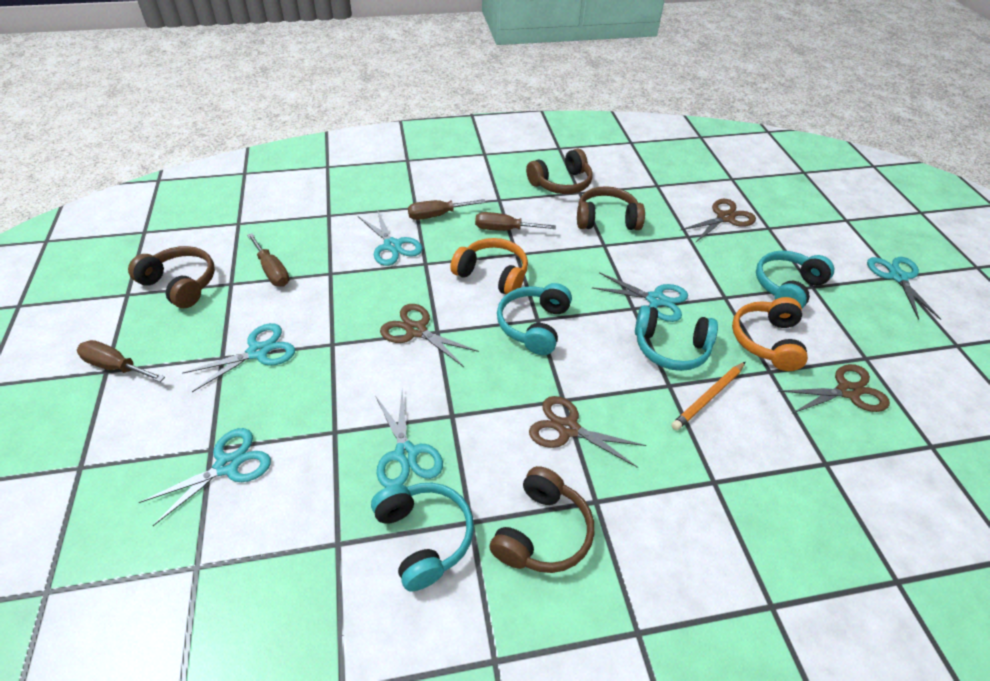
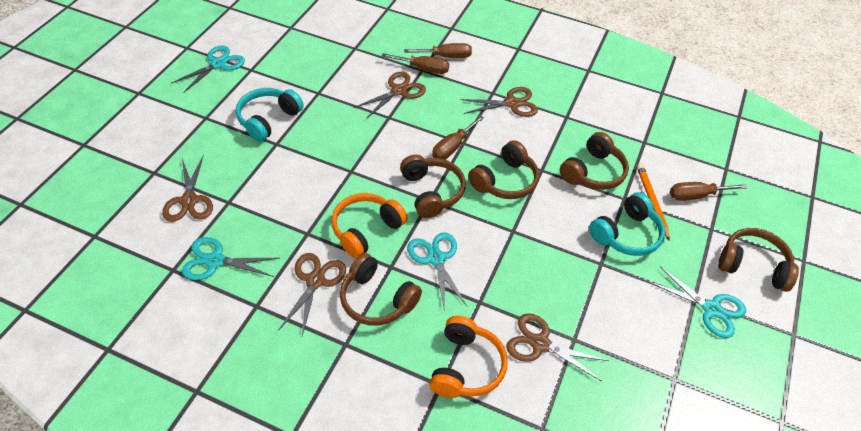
brown headphones: [128,246,215,308] [489,466,594,573] [526,148,593,194] [577,186,645,230] = 4 -> [340,253,422,326] [400,155,466,218] [468,140,539,199] [560,132,629,190] [718,228,799,292] = 5
brown scissors: [380,304,479,367] [529,396,646,468] [681,199,756,243] [778,364,890,413] = 4 -> [162,155,213,222] [278,253,346,336] [354,72,426,119] [460,87,538,117] [506,313,609,381] = 5
turquoise headphones: [371,483,474,591] [497,283,572,355] [635,305,718,371] [756,251,834,308] = 4 -> [236,88,304,142] [589,192,665,256] = 2
turquoise scissors: [139,428,271,526] [182,323,295,392] [358,209,423,266] [376,391,443,488] [592,272,688,322] [867,257,941,320] = 6 -> [172,45,245,93] [182,237,280,280] [407,232,468,312] [649,267,746,338] = 4

